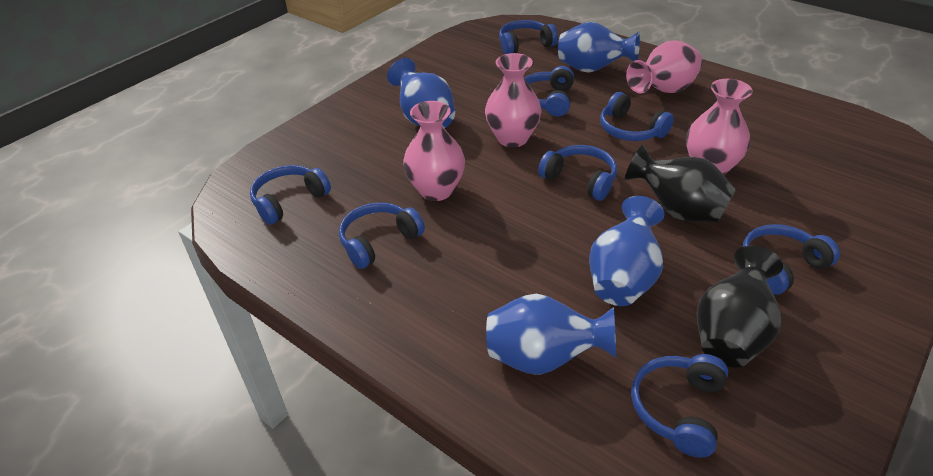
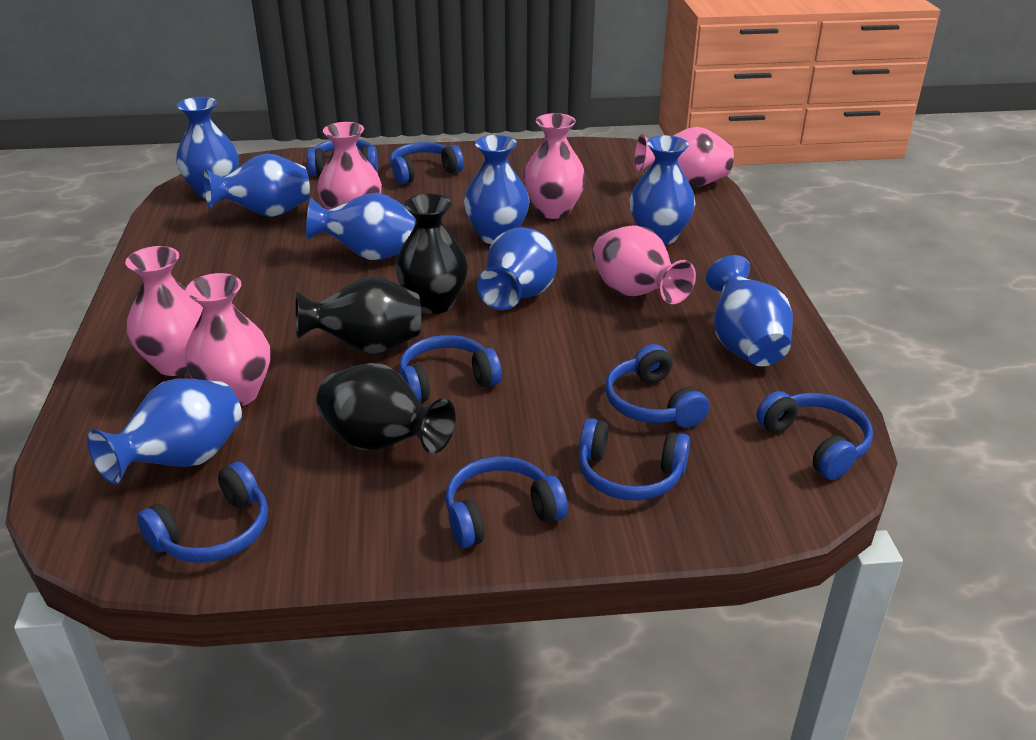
black vase: [625,145,736,222] [697,246,783,367] = 2 -> [296,276,421,354] [317,363,456,454] [395,194,468,314] = 3
blue vase: [387,58,455,128] [486,294,616,375] [558,22,640,73] [589,196,664,306] = 4 -> [87,378,242,484] [176,97,239,199] [204,153,310,217] [306,193,415,260] [464,135,529,244] [477,227,557,310] [629,135,696,245] [706,255,793,366] = 8
pink vase: [403,101,465,201] [485,53,542,147] [626,40,703,93] [686,79,753,175] = 4 -> [125,246,203,376] [185,273,270,406] [317,122,382,210] [523,113,586,219] [592,225,696,304] [635,127,734,187] = 6

